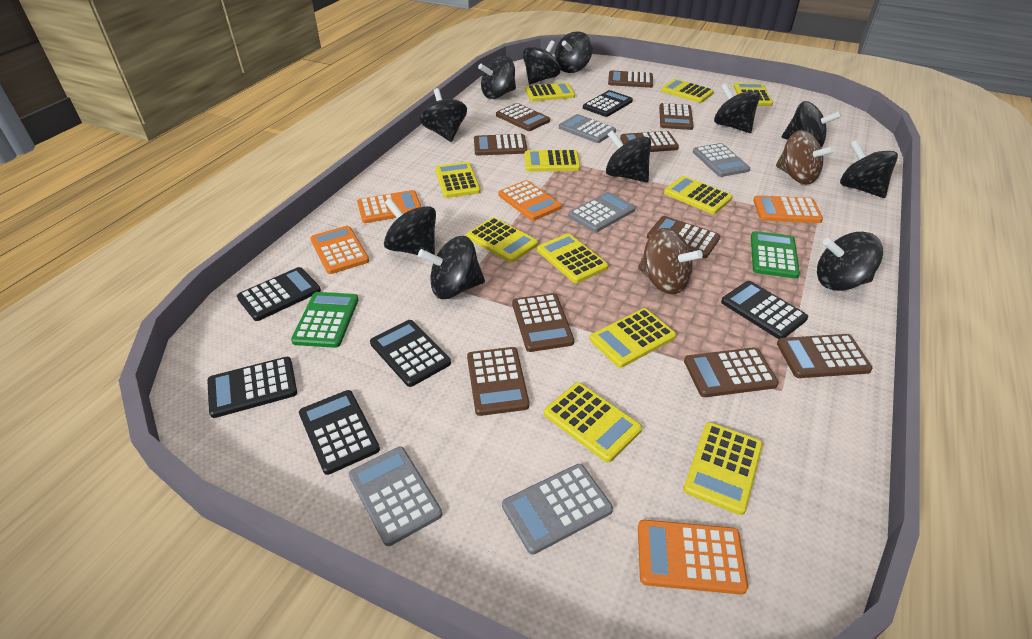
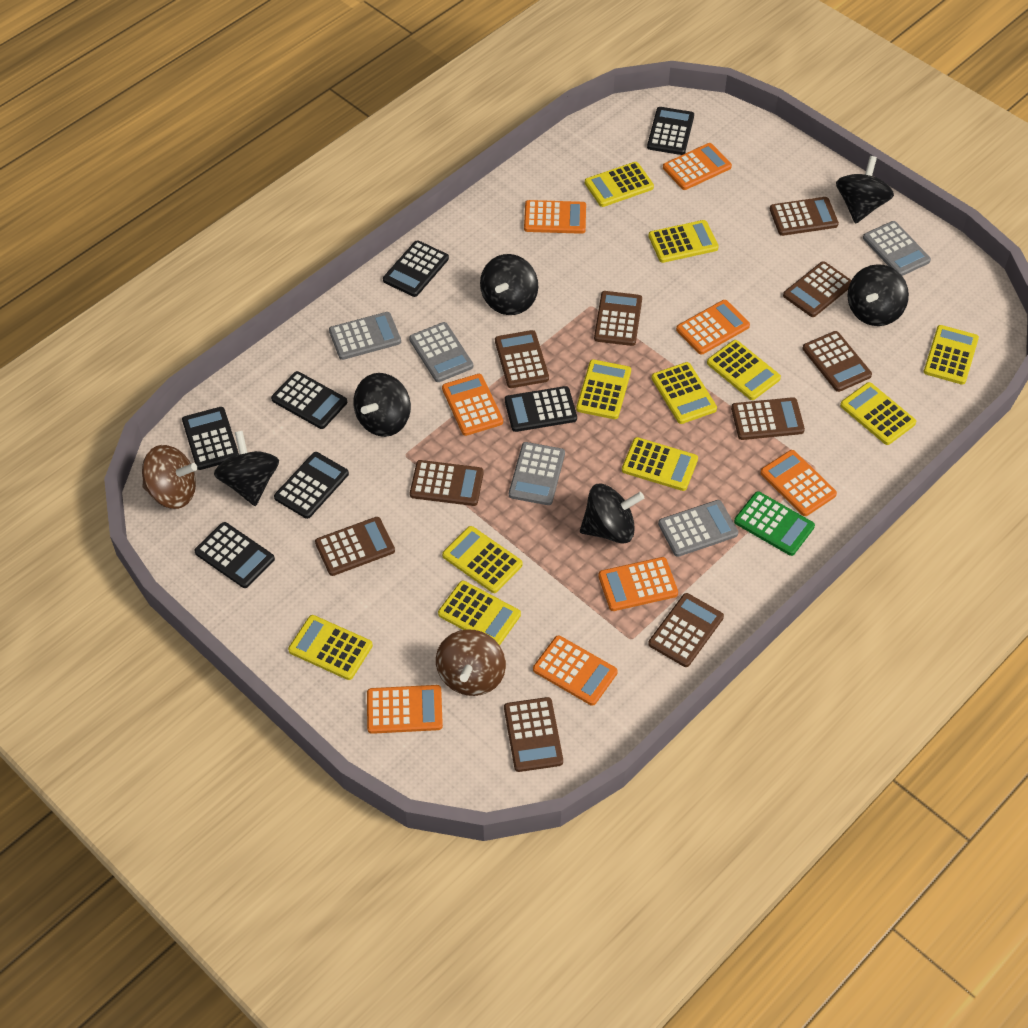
black calculator: [207,357,297,418] [237,267,321,321] [299,390,380,475] [370,320,451,387] [583,90,633,117] [721,281,808,339] = 6 -> [182,407,239,470] [194,522,275,588] [271,371,347,429] [274,452,349,519] [383,240,449,297] [505,386,577,432] [647,107,694,155] = 7
black spinning top: [384,198,436,255] [418,236,485,299] [420,88,467,142] [478,56,516,99] [523,40,560,85] [555,31,593,73] [606,130,651,182] [714,83,760,133] [782,101,842,147] [817,232,883,291] [840,140,898,198] = 11 -> [214,431,279,506] [353,373,411,437] [480,254,538,315] [580,484,644,543] [836,156,894,224] [847,264,909,326] = 6
green calculator: [291,292,359,348] [751,231,800,279] = 2 -> [734,491,815,556] = 1
orange calculator: [310,226,369,274] [357,190,421,223] [498,180,562,221] [638,520,748,595] [753,195,823,223] = 5 -> [367,685,443,734] [442,374,503,436] [524,200,586,234] [533,635,618,706] [598,557,678,611] [663,143,732,190] [676,300,750,355] [760,450,837,516] = 8

